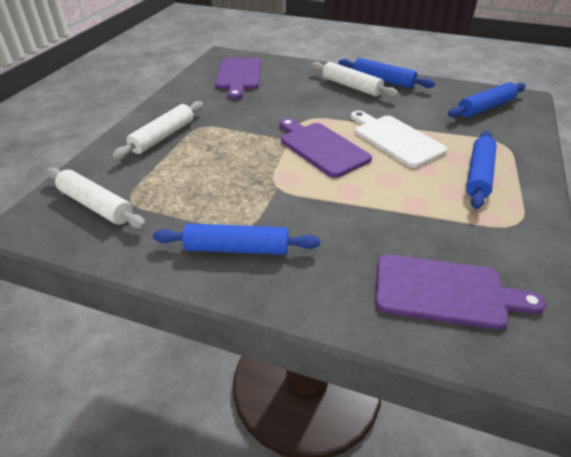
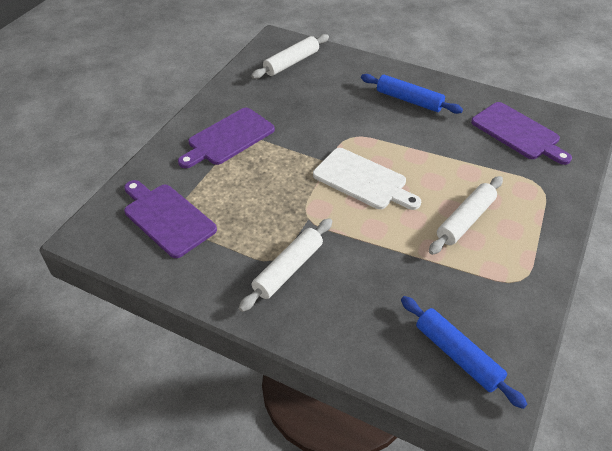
blue rolling pin: [153,223,320,255] [338,58,435,88] [448,82,526,118] [466,131,497,209] = 4 -> [361,74,463,114] [401,296,527,409] = 2

